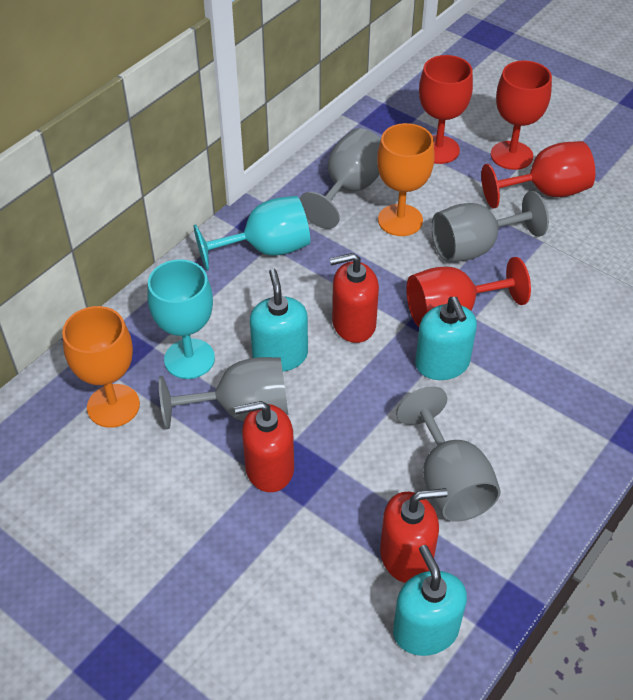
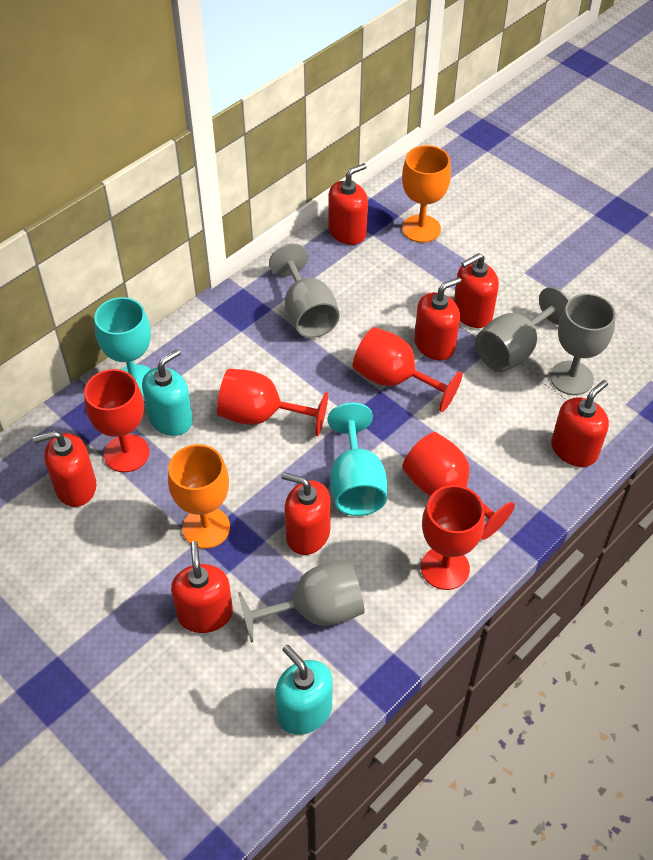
red goblet: [406,257,531,327] [419,55,473,164] [481,141,595,209] [491,61,552,170] = 4 -> [84,369,150,472] [217,369,328,436] [353,327,463,412] [402,432,515,540] [421,485,485,590] = 5
red soap dispenser: [235,401,294,492] [330,253,379,343] [380,488,448,583] = 3 -> [32,431,96,507] [171,541,233,633] [281,472,331,555] [328,163,368,245] [414,277,461,360] [454,253,499,328] [551,380,609,467] = 7
turquoise soap dispenser: [250,268,308,372] [393,545,467,656] [415,297,477,380] = 3 -> [142,349,193,436] [275,645,333,735] = 2

